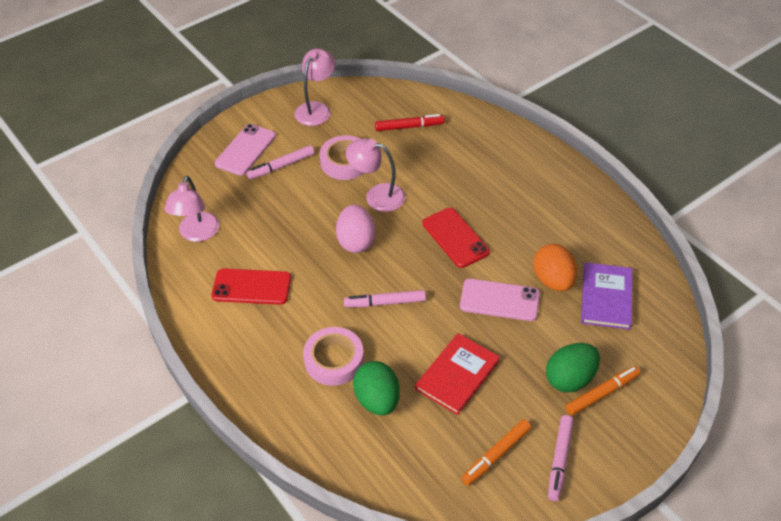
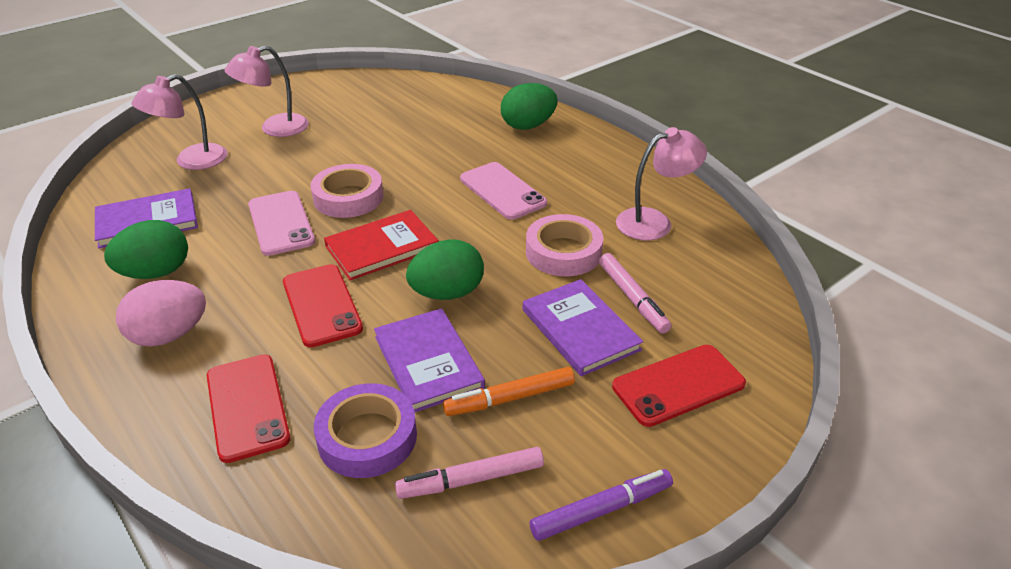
green egg: [353,361,400,416] [546,343,600,393] = 2 -> [104,220,188,279] [406,239,484,300] [501,83,557,130] = 3
orange egg: [533,244,577,291] = 1 -> none = 0
orange marker: [461,419,531,486] [566,366,641,415] = 2 -> [443,367,575,416] = 1
pink marker: [247,145,314,180] [344,290,426,307] [548,415,574,501] = 3 -> [395,447,544,499] [599,253,672,334] = 2
purple book: [581,262,633,330] = 1 -> [95,188,198,249] [374,308,485,413] [523,279,643,377] = 3
purple marker: none = 0 -> [530,469,673,541] = 1
purple tape: none = 0 -> [314,383,417,478] = 1
red marker: [375,114,445,131] = 1 -> none = 0
red phone: [211,269,291,305] [422,208,490,268] = 2 -> [207,354,290,463] [283,264,363,347] [612,345,746,427] = 3

